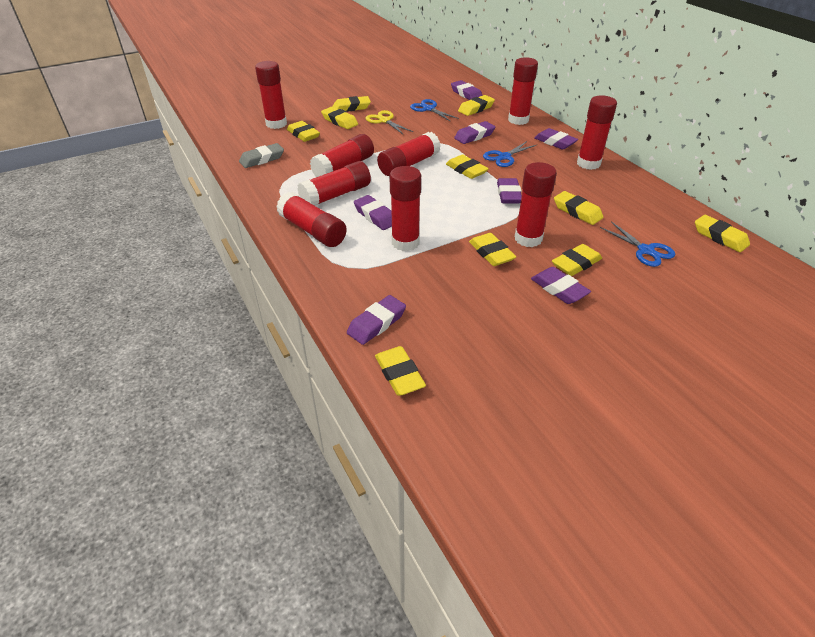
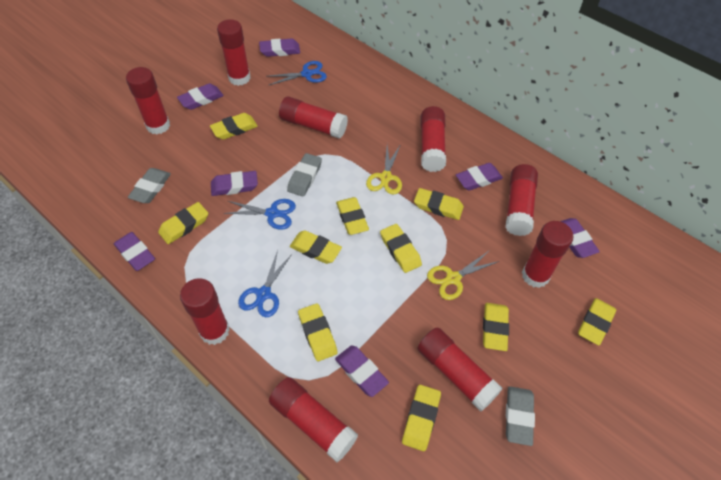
grey eraser: [239,143,284,168] = 1 -> [128,168,171,203] [287,153,322,197] [506,386,535,446] = 3
yellow scissors: [365,110,413,135] = 1 -> [366,144,402,195] [427,250,499,300] = 2

